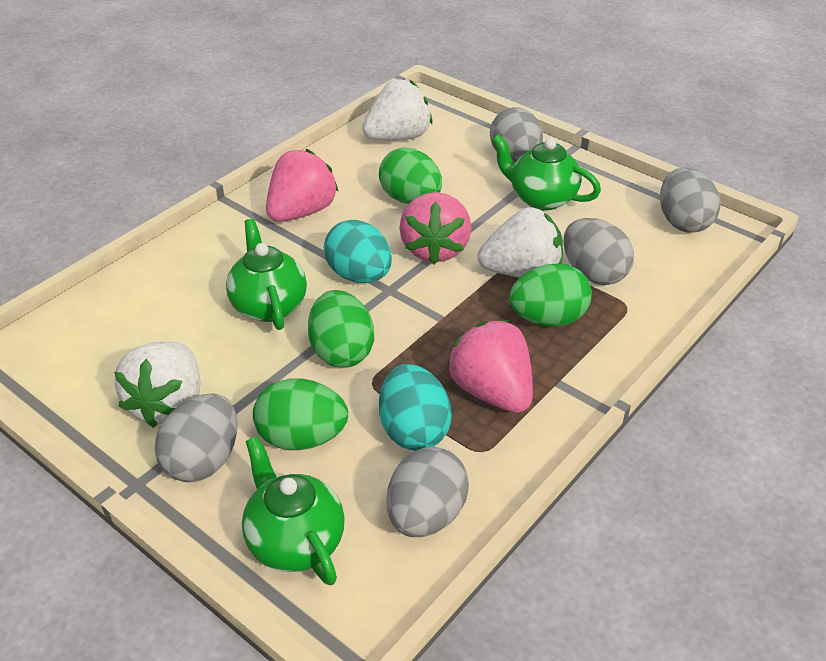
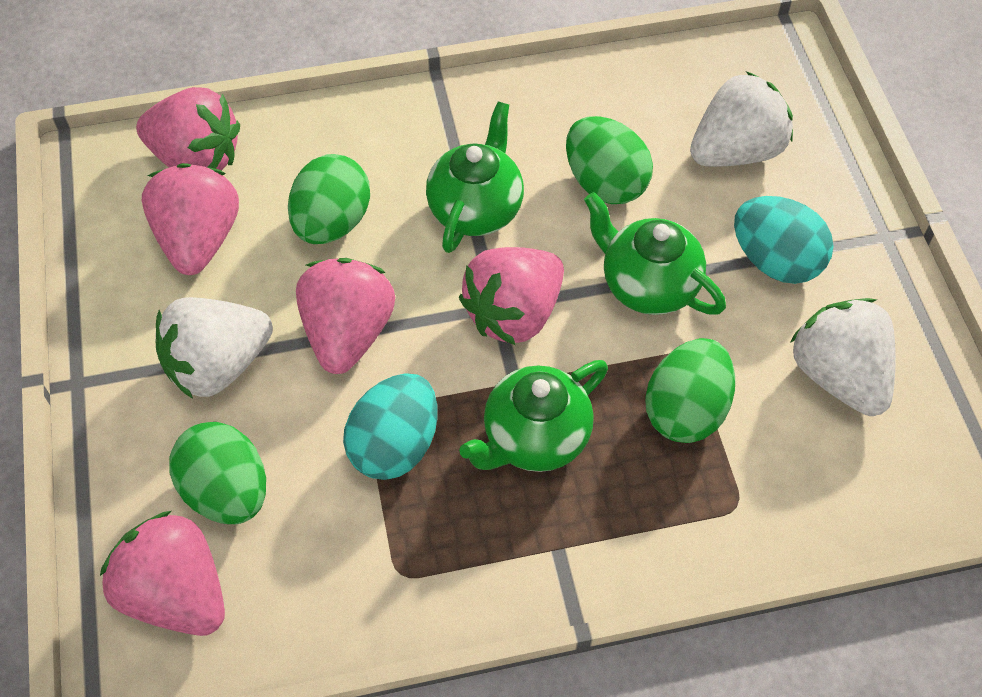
grey egg: [155,394,237,482] [387,447,469,537] [490,107,543,163] [564,218,634,285] [660,168,721,233] = 5 -> none = 0
pink strawberry: [266,149,339,222] [399,192,471,264] [447,320,533,413] = 3 -> [100,511,225,636] [136,87,240,171] [142,163,239,275] [296,258,395,374] [459,247,564,345] = 5

